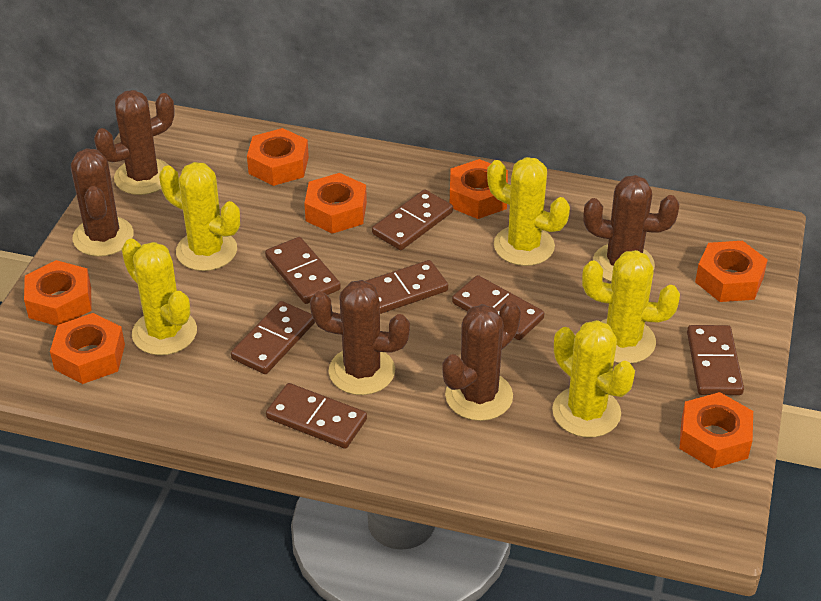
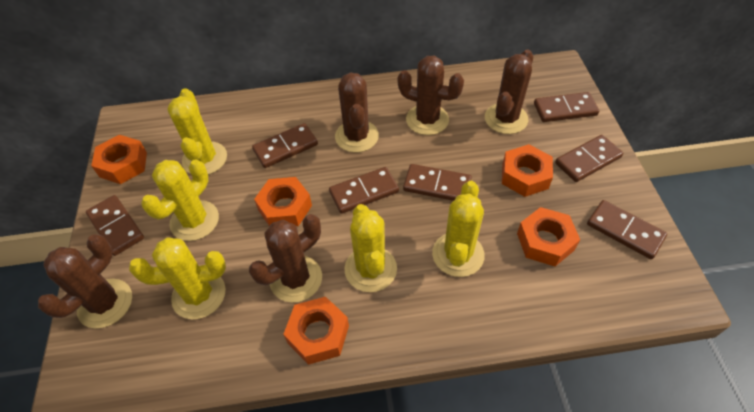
orange nut: [24,260,92,326] [50,313,125,384] [247,128,309,186] [304,173,367,234] [450,159,508,219] [679,392,753,468] [695,241,768,302] = 7 -> [91,135,147,184] [254,177,312,226] [283,297,349,365] [502,144,553,197] [517,207,580,266] = 5

